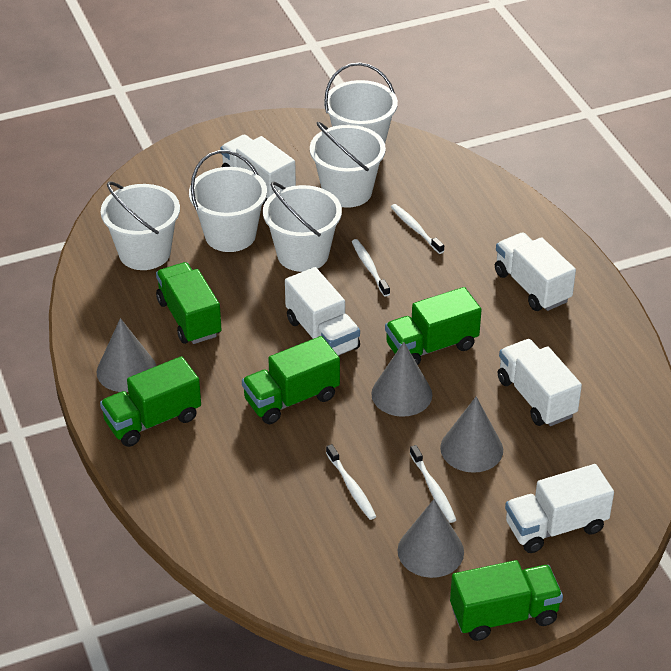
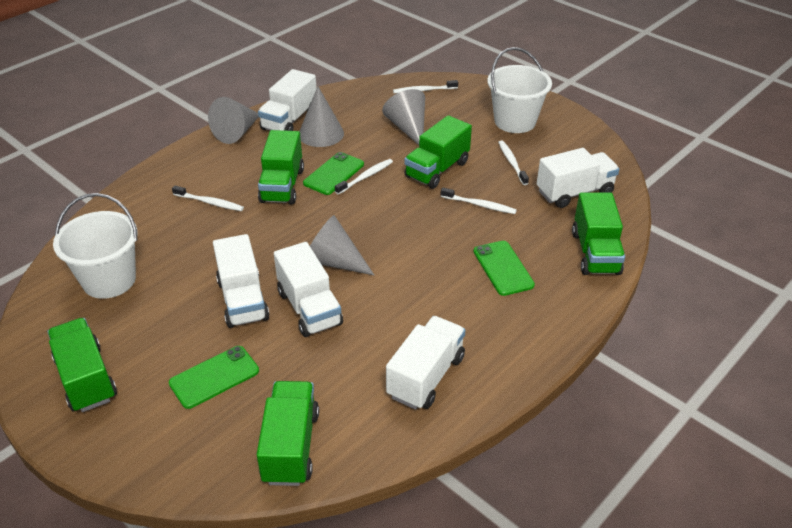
green phone: none = 0 -> [169,346,259,409] [303,152,364,195] [473,241,535,296] = 3
white bucket: [101,181,180,270] [189,150,267,252] [263,182,342,272] [310,122,386,208] [324,62,398,143] = 5 -> [53,193,138,299] [487,47,552,133] = 2
white toothbrush: [326,444,376,520] [352,239,390,297] [391,204,444,254] [410,445,456,523] = 4 -> [172,185,244,211] [335,159,393,195] [393,80,458,93] [441,188,517,214] [498,140,529,185] = 5

